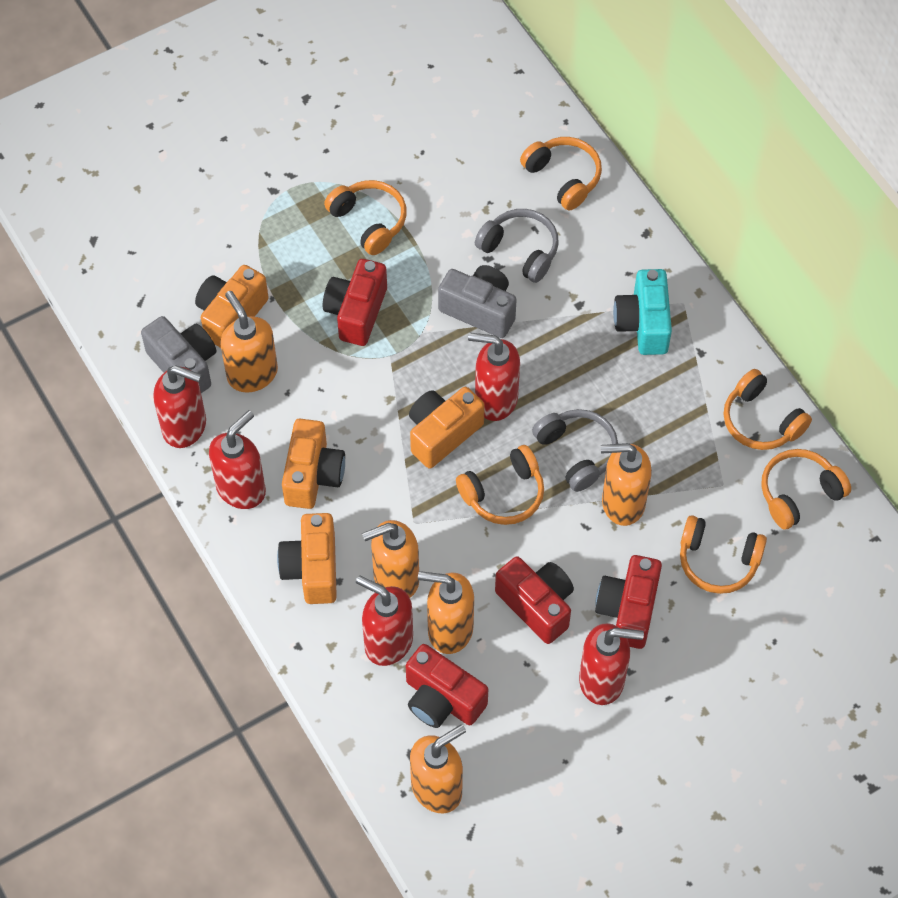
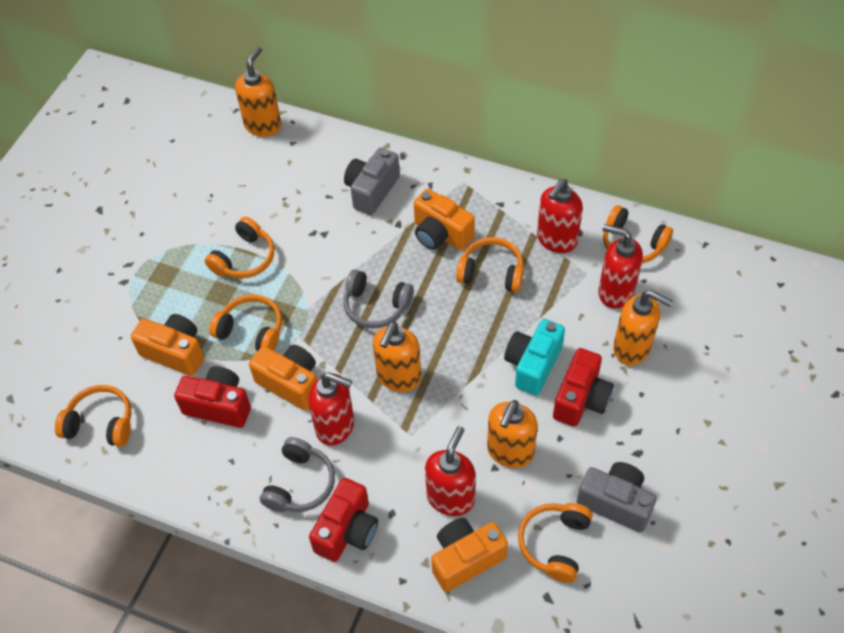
orange soap dispenser: [220,291,278,392] [362,520,419,598] [410,724,466,813] [418,571,474,654] [601,443,652,526] = 5 -> [235,47,281,137] [373,322,421,392] [487,400,538,468] [613,290,673,365] = 4
red camera: [323,259,387,346] [406,644,488,728] [495,556,574,644] [595,555,662,649] = 4 -> [174,366,251,428] [309,478,378,562] [553,348,614,427] = 3
red soap dispenser: [153,365,206,448] [209,410,266,509] [356,575,413,666] [468,333,520,421] [579,623,644,705] = 5 -> [308,372,354,446] [425,426,475,516] [537,179,583,253] [598,224,643,308] = 4

